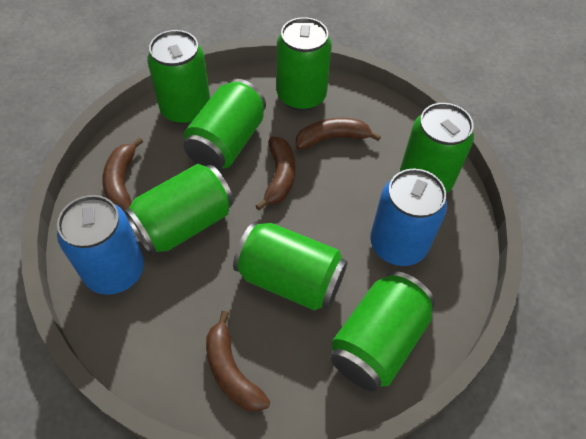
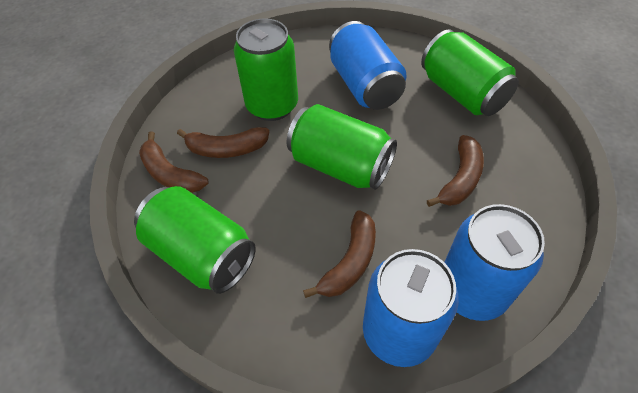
blue can: [57,195,144,295] [370,168,447,266] = 2 -> [329,21,406,110] [363,249,459,367] [445,204,545,321] = 3
green can: [124,164,234,255] [147,30,210,125] [183,79,266,170] [233,222,348,311] [277,17,332,111] [330,271,435,391] [400,103,474,194] = 7 -> [134,186,256,294] [234,18,298,121] [287,104,397,190] [421,30,519,116] = 4

